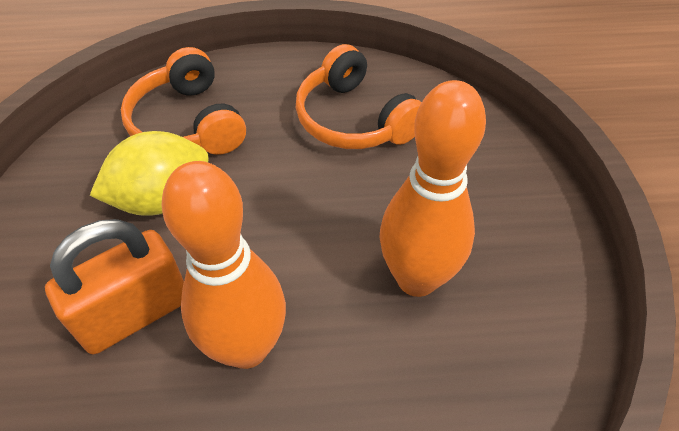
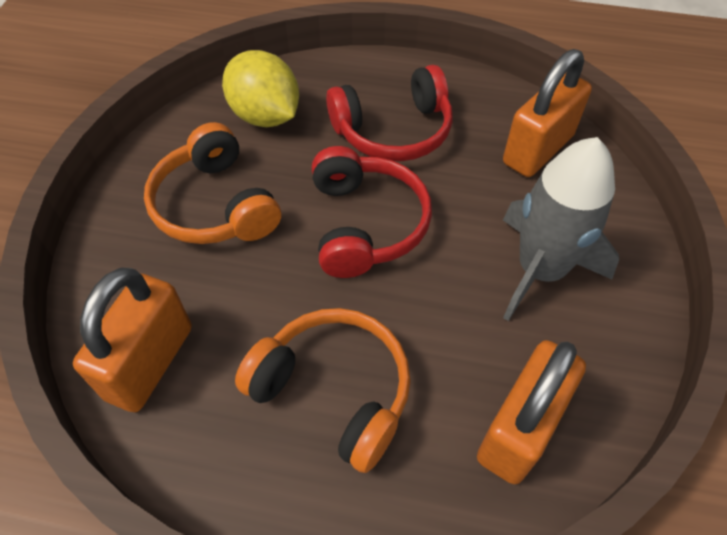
grey rocket: none = 0 -> [503,137,619,321] = 1
orange bowling pin: [161,161,286,369] [379,80,486,297] = 2 -> none = 0
orange padlock: [45,219,184,354] = 1 -> [73,268,192,412] [477,340,586,484] [503,49,592,177] = 3
red headphones: none = 0 -> [312,146,432,278] [326,65,453,162] = 2

